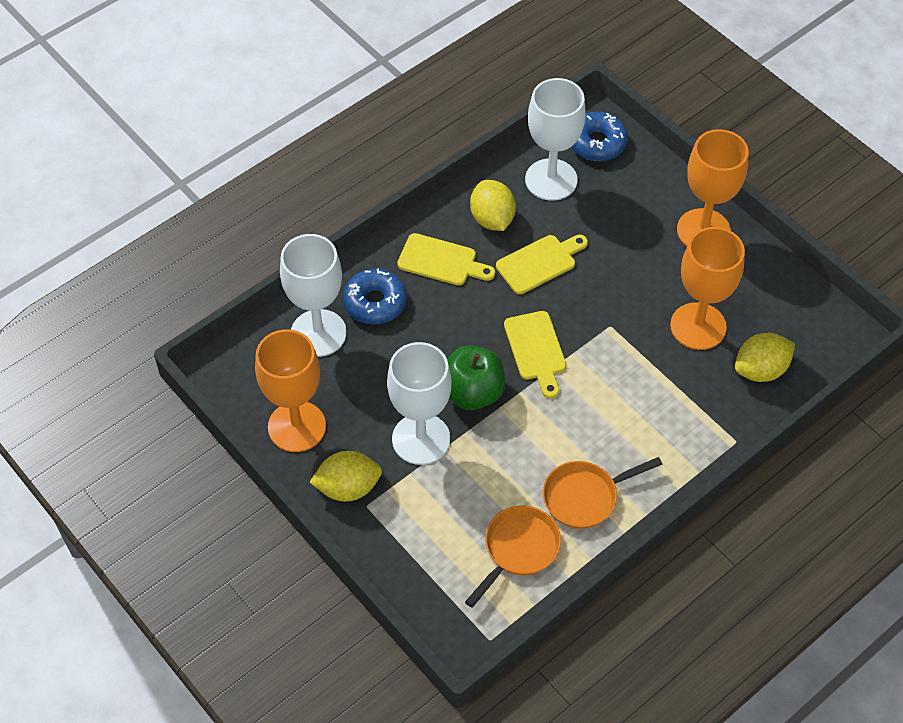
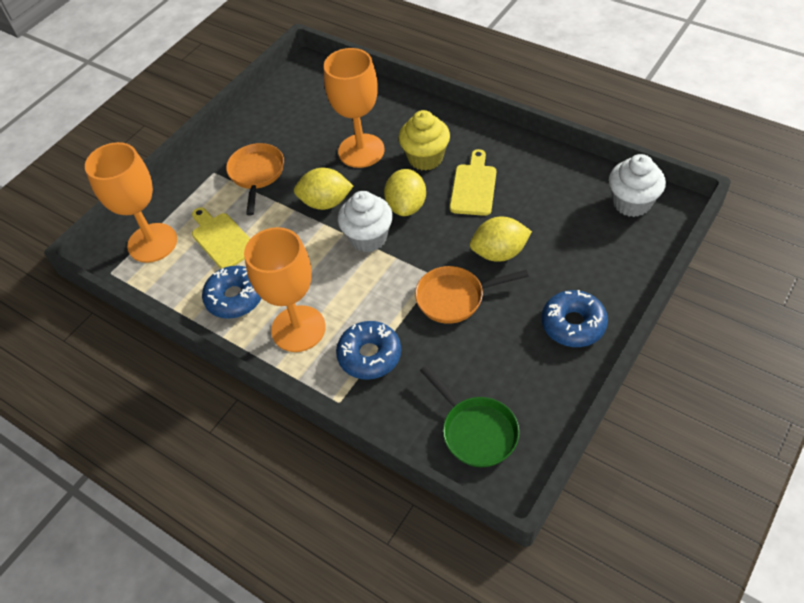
blue donut: [343,268,407,324] [572,112,628,161] = 2 -> [202,266,262,319] [336,321,401,380] [542,290,608,347] = 3
green apple: [447,346,505,410] = 1 -> none = 0
green pan: none = 0 -> [420,365,519,467] = 1
white cupcake: none = 0 -> [338,191,393,252] [609,154,666,217] = 2
white goblet: [280,234,347,357] [387,342,452,465] [525,78,586,201] = 3 -> none = 0
yellow cupcake: none = 0 -> [399,110,450,171] = 1
yellow cutting board: [397,233,495,285] [496,235,588,294] [504,311,566,398] = 3 -> [192,207,250,269] [450,149,496,216] = 2

